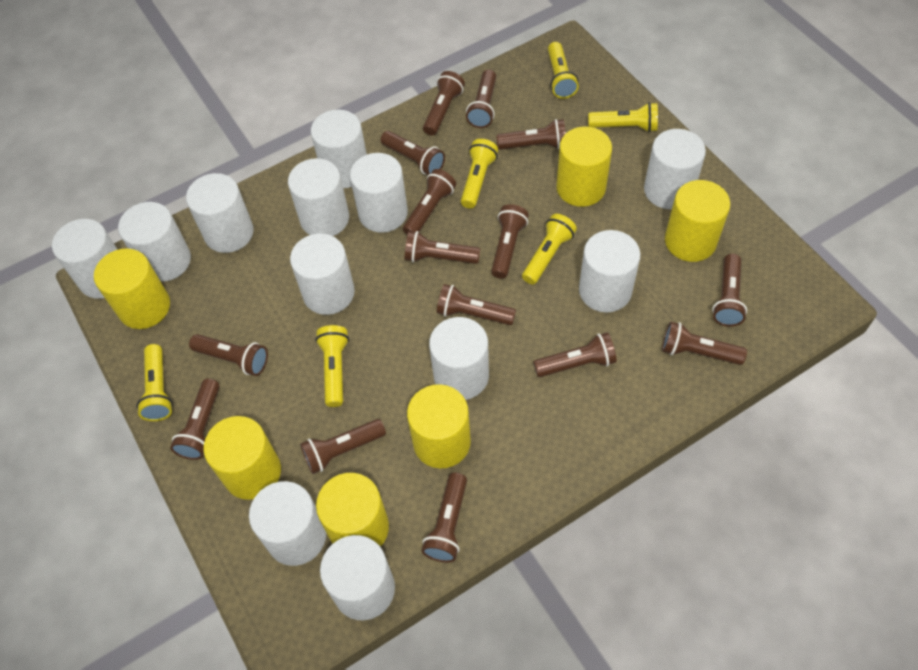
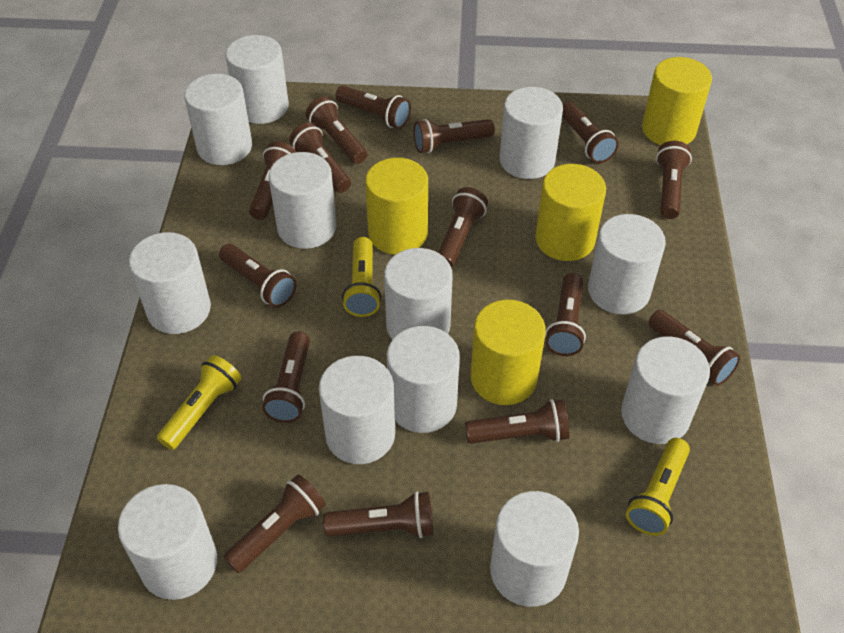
yellow cylinder: [94,248,170,329] [203,416,281,500] [316,473,389,547] [407,384,471,468] [556,126,612,207] [665,180,730,262] = 6 -> [365,158,428,255] [471,300,546,405] [535,164,606,261] [642,57,712,145] = 4
yellow flashlight: [137,344,173,421] [315,325,349,407] [461,139,498,208] [522,214,577,285] [548,42,579,99] [588,102,658,132] = 6 -> [157,355,241,450] [342,237,381,317] [626,438,690,536] = 3

